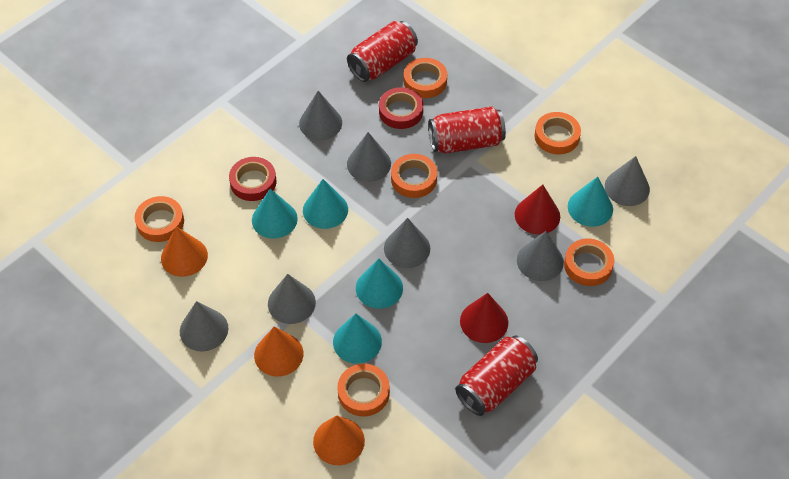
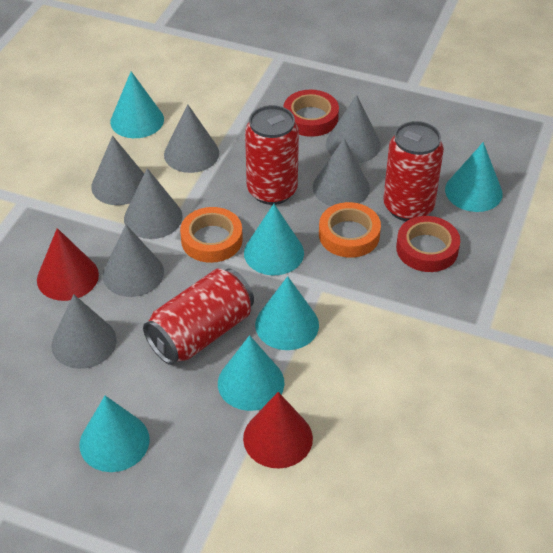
orange cone: [161,226,208,277] [254,326,303,377] [313,415,365,465] = 3 -> none = 0
orange tape: [135,196,184,242] [337,364,390,417] [391,154,437,198] [404,58,447,98] [535,112,581,154] [564,239,614,286] = 6 -> [180,207,243,263] [319,202,381,258] = 2
turquoise cone: [252,189,298,239] [303,179,348,229] [333,314,382,364] [356,258,403,309] [568,177,613,227] = 5 -> [80,396,150,472] [110,71,164,138] [218,335,284,411] [244,204,304,275] [255,276,319,350] [445,142,503,212] = 6

